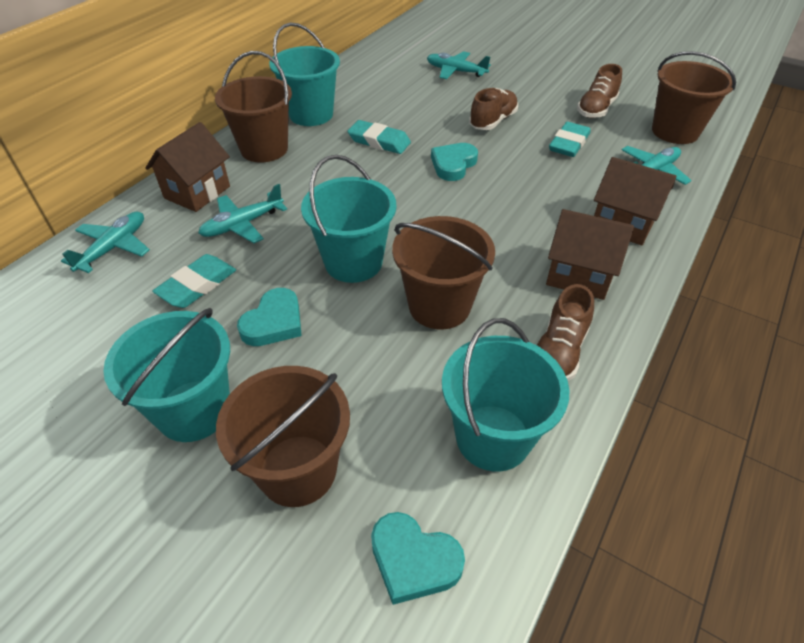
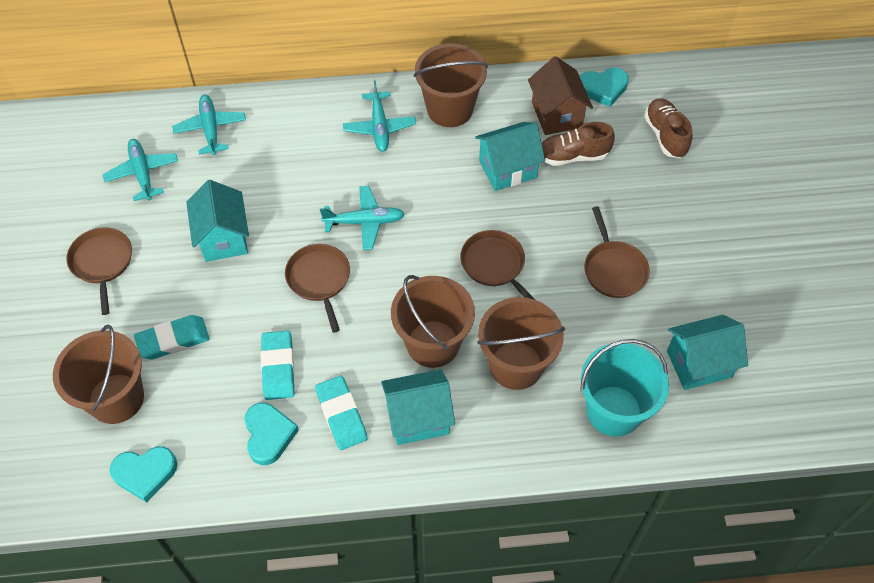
brown house: [145,122,230,212] [546,209,634,300] [594,157,676,245] = 3 -> [528,56,593,135] = 1
brown pan: none = 0 -> [67,227,132,315] [285,244,350,333] [460,230,535,300] [584,206,650,298] = 4
brown shoe: [469,88,518,130] [537,284,594,381] [577,64,622,118] = 3 -> [542,122,615,166] [644,98,692,158] = 2
turquoise bucket: [103,308,230,442] [269,23,340,126] [301,155,396,283] [442,318,570,472] = 4 -> [580,339,669,437] = 1
turquoise house: none = 0 -> [186,180,249,262] [381,369,455,445] [475,122,545,191] [667,315,748,390] = 4

